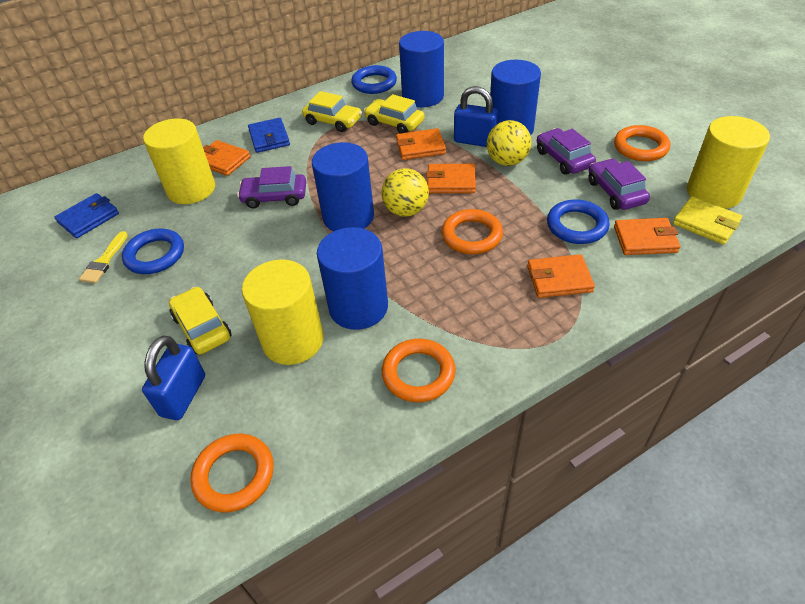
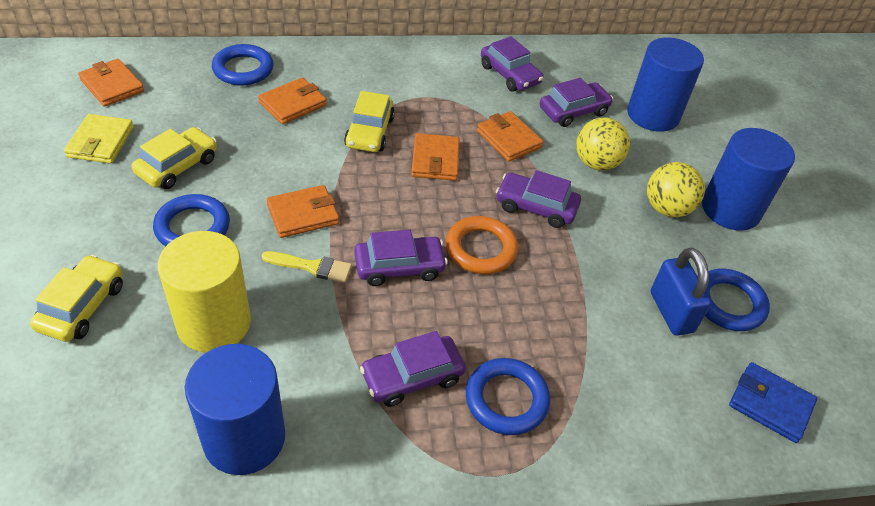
blue cylinder: [312,142,374,231] [317,227,388,330] [399,31,444,107] [490,60,541,136] = 4 -> [185,344,285,475] [627,37,704,132] [702,128,795,230] = 3
blue padlock: [142,336,205,420] [454,86,498,147] = 2 -> [651,248,712,336] = 1
blue ring: [122,229,184,274] [351,65,397,94] [547,199,610,244] = 3 -> [153,194,230,246] [212,44,274,86] [466,358,550,435] [705,269,770,331] = 4
blue wallet: [55,193,119,238] [248,118,290,153] = 2 -> [729,362,817,443] = 1
orange ring: [190,434,274,512] [382,339,456,402] [442,209,503,254] [614,125,670,161] = 4 -> [446,216,518,274] = 1
purple car: [237,166,306,208] [537,128,596,175] [588,159,650,210] = 3 -> [354,229,448,286] [360,331,466,407] [481,36,543,91] [496,170,581,228] [539,78,613,127] = 5
yellow cylinder: [143,119,215,204] [242,259,324,365] [687,116,770,209] = 3 -> [158,231,251,353] = 1

